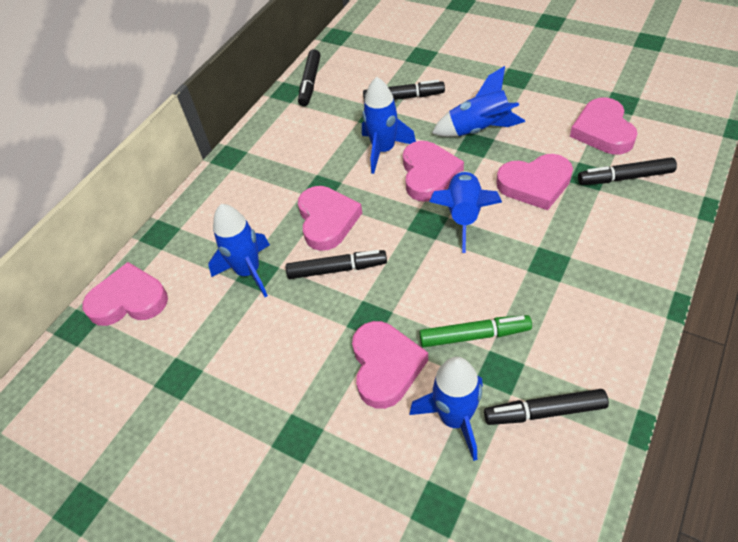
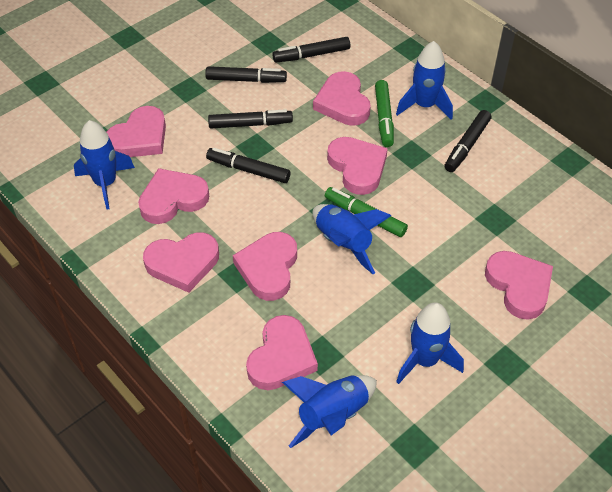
green marker: [419,315,532,347] = 1 -> [325,187,408,237] [375,80,394,147] = 2
pink heart: [82,262,168,326] [298,186,362,251] [352,321,428,409] [403,141,464,202] [496,154,573,210] [570,97,637,155] = 6 -> [107,106,166,157] [138,168,209,224] [143,232,219,293] [233,232,297,301] [246,315,318,390] [313,71,371,126] [327,137,388,195] [485,251,553,320] = 8

